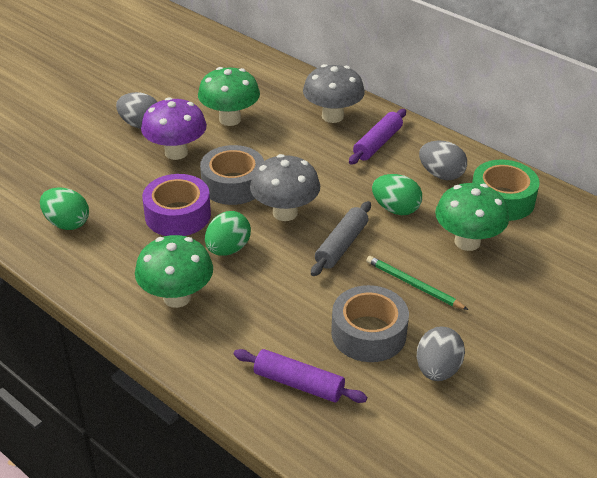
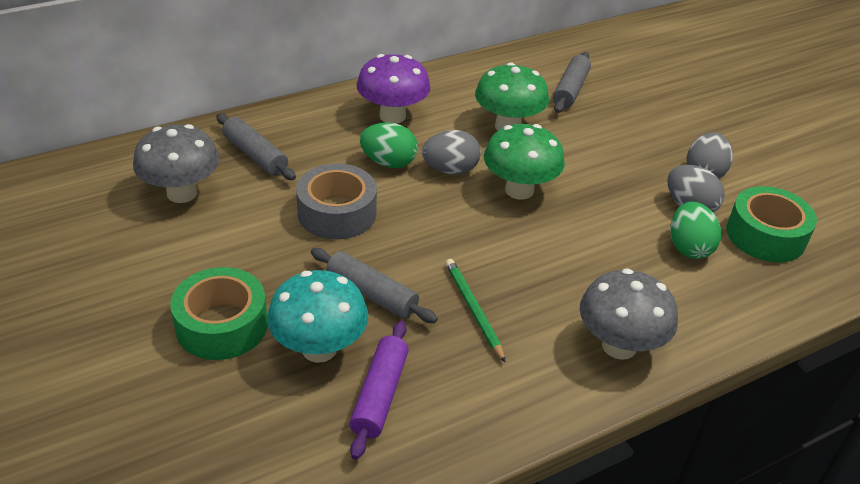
green egg: [40,187,89,230] [205,211,251,256] [372,174,422,215] = 3 -> [360,122,418,168] [671,202,721,259] = 2
green mushroom: [135,235,213,308] [198,67,260,126] [435,183,509,251] = 3 -> [475,62,549,131] [484,124,565,200] = 2
green tape: [472,160,540,221] = 1 -> [170,267,268,360] [727,186,817,262] = 2
grey rolling pin: [311,201,371,276] = 1 -> [216,113,296,180] [311,248,438,323] [553,52,591,113] = 3
grey tape: [200,145,264,205] [331,285,409,362] = 2 -> [296,164,377,239] = 1
purple rolling pin: [234,349,367,403] [349,109,406,165] = 2 -> [349,321,409,460] = 1
purple tape: [142,174,211,236] = 1 -> none = 0
turquoise mushroom: none = 0 -> [267,270,368,363] = 1

